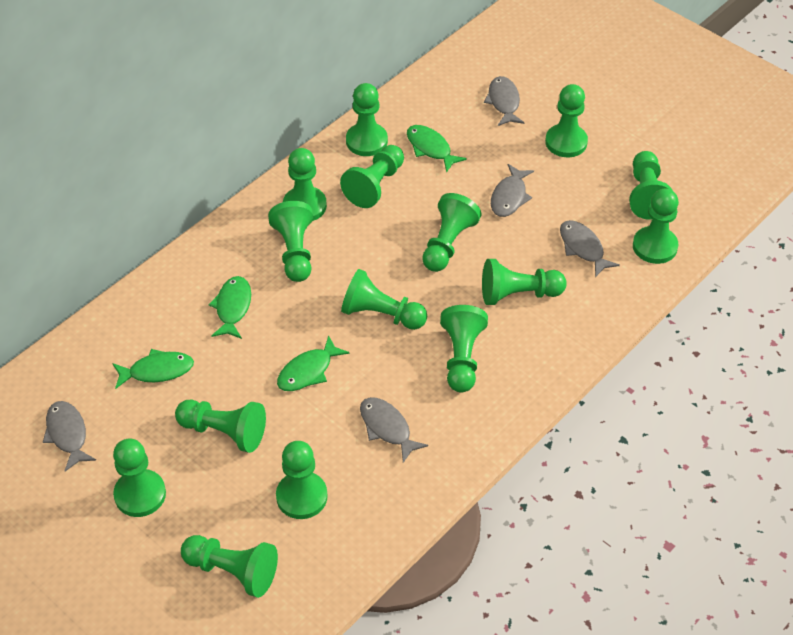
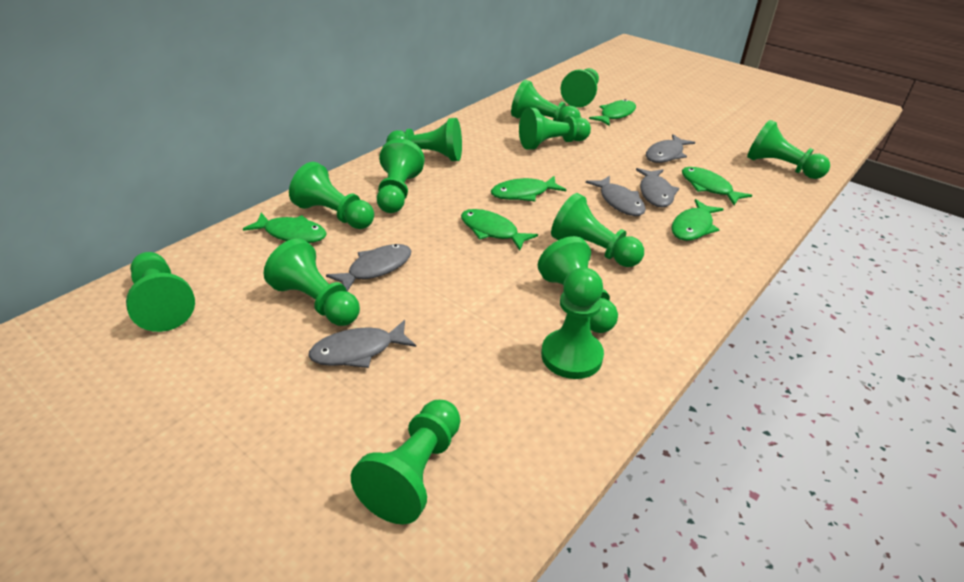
green fish: [112,349,194,389] [208,276,251,339] [277,335,350,391] [407,125,467,173] = 4 -> [243,213,327,243] [461,209,538,251] [491,176,566,201] [589,99,636,126] [671,199,724,241] [682,167,752,205] = 6
green pawn: [113,439,166,517] [175,400,266,453] [181,535,278,598] [268,201,313,282] [276,441,328,519] [283,148,327,221] [340,145,404,208] [341,269,427,330] [346,83,388,156] [422,193,481,272] [440,305,488,393] [482,259,567,305] [545,84,588,157] [629,151,673,220] [633,189,679,264] = 15 -> [126,252,195,332] [264,238,360,326] [289,162,374,229] [351,400,460,524] [377,139,425,213] [386,118,462,161] [511,80,581,122] [519,108,591,149] [538,236,618,333] [541,267,604,379] [551,193,644,267] [560,68,599,108] [747,120,830,179] = 13

